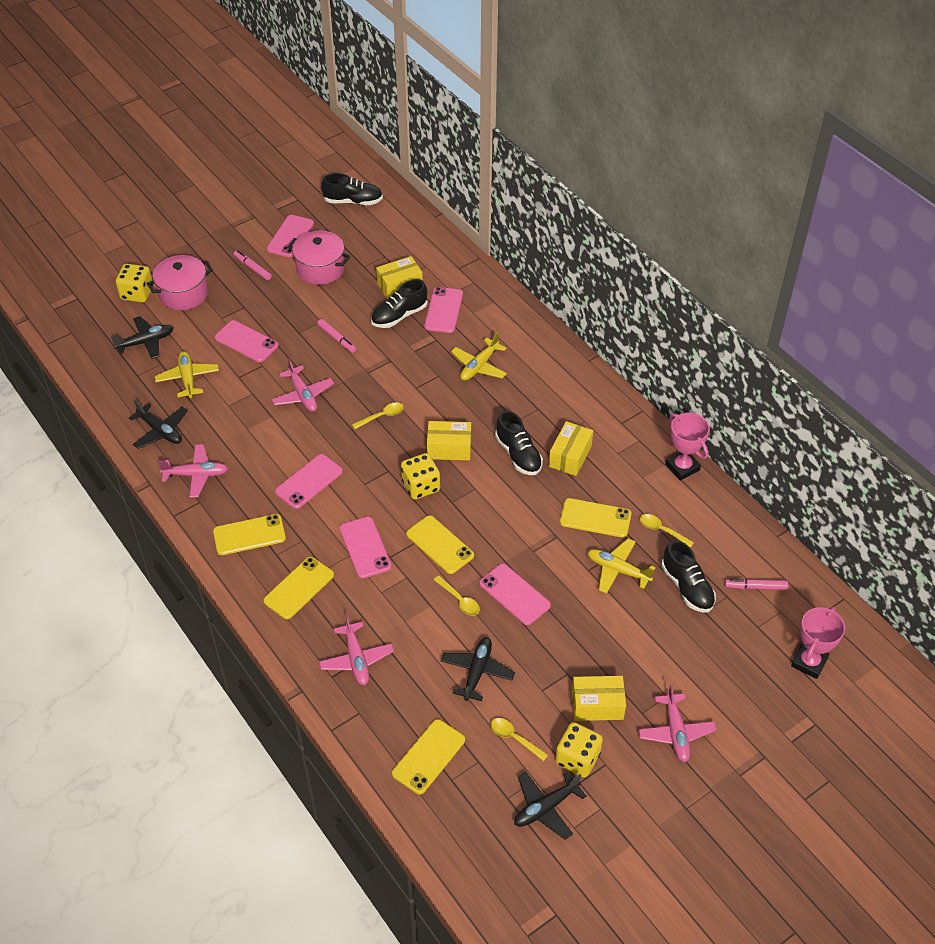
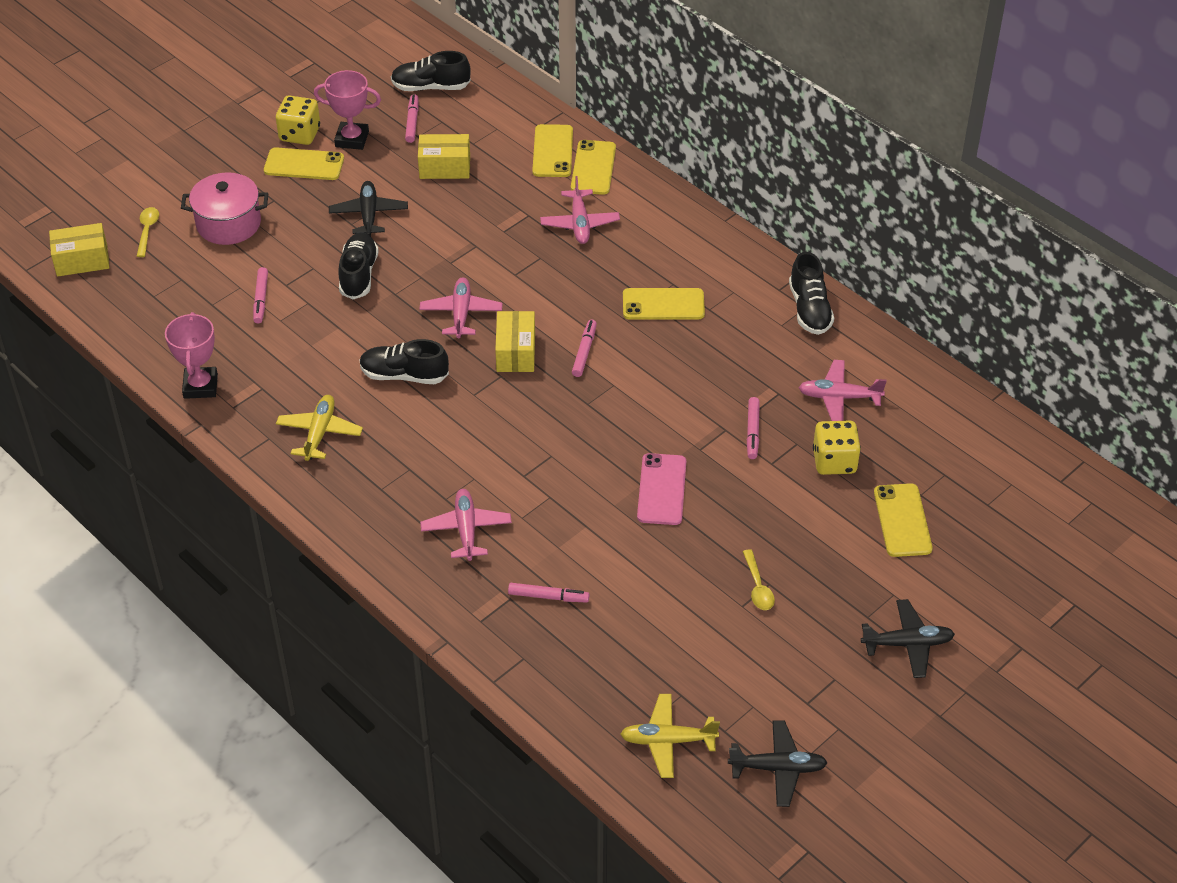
black plane: [111,316,173,359] [129,400,188,449] [441,637,515,701] [514,771,587,840] = 4 -> [329,181,408,236] [728,720,828,807] [861,599,955,678] = 3
pink marker: [234,250,272,280] [317,319,357,353] [724,579,788,590] = 3 -> [253,267,268,324] [405,94,419,143] [508,583,589,602] [572,319,597,377] [747,397,760,459] = 5
pink phone: [215,320,278,362] [267,215,314,258] [275,454,343,509] [340,517,392,579] [424,287,463,333] [480,564,551,625] = 6 -> [637,453,686,525] = 1
pink pot: [147,255,213,310] [287,231,350,285] = 2 -> [181,172,269,245] = 1
yellow box: [376,256,423,300] [427,421,471,460] [549,421,593,476] [572,676,626,721] = 4 -> [49,223,110,277] [418,134,470,179] [495,311,535,372] = 3
yellow dice: [116,264,153,303] [401,453,440,499] [555,722,603,777] = 3 -> [276,95,320,145] [813,421,861,475] = 2
yellow plane: [155,351,219,398] [451,332,507,381] [587,538,656,594] = 3 -> [276,395,363,461] [620,694,720,778] = 2
yellow spoon: [352,402,404,429] [434,576,480,616] [491,718,548,761] [640,514,694,548] = 4 -> [137,207,159,257] [743,549,775,610] = 2

